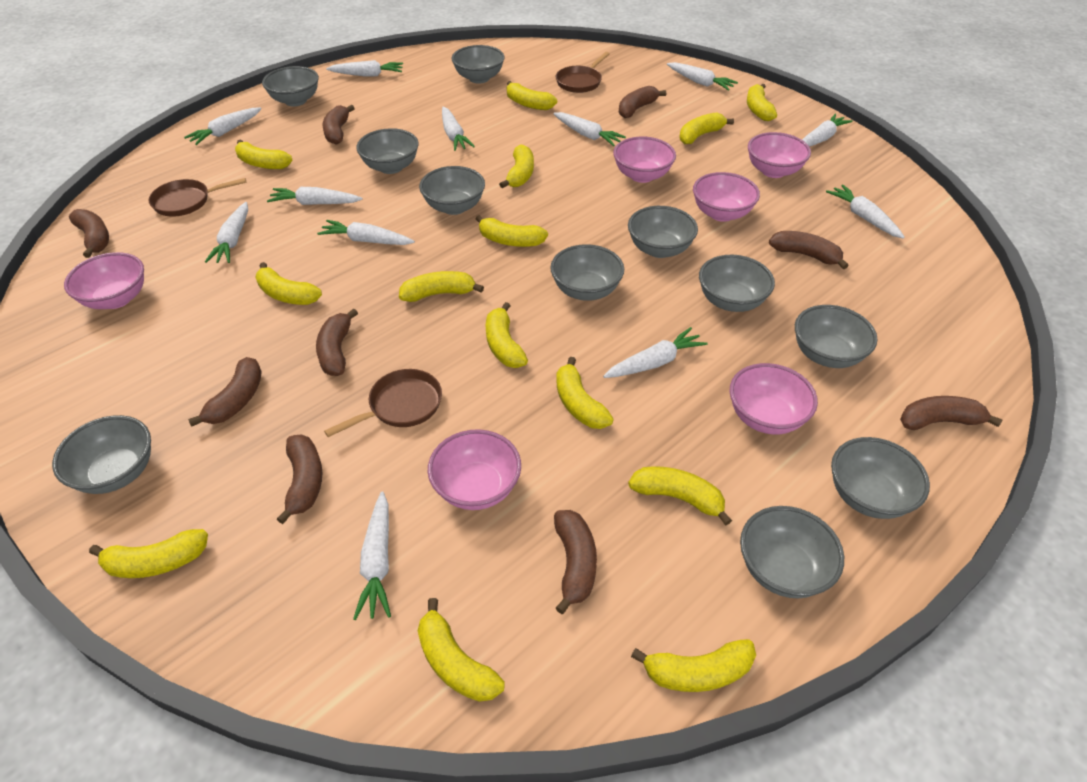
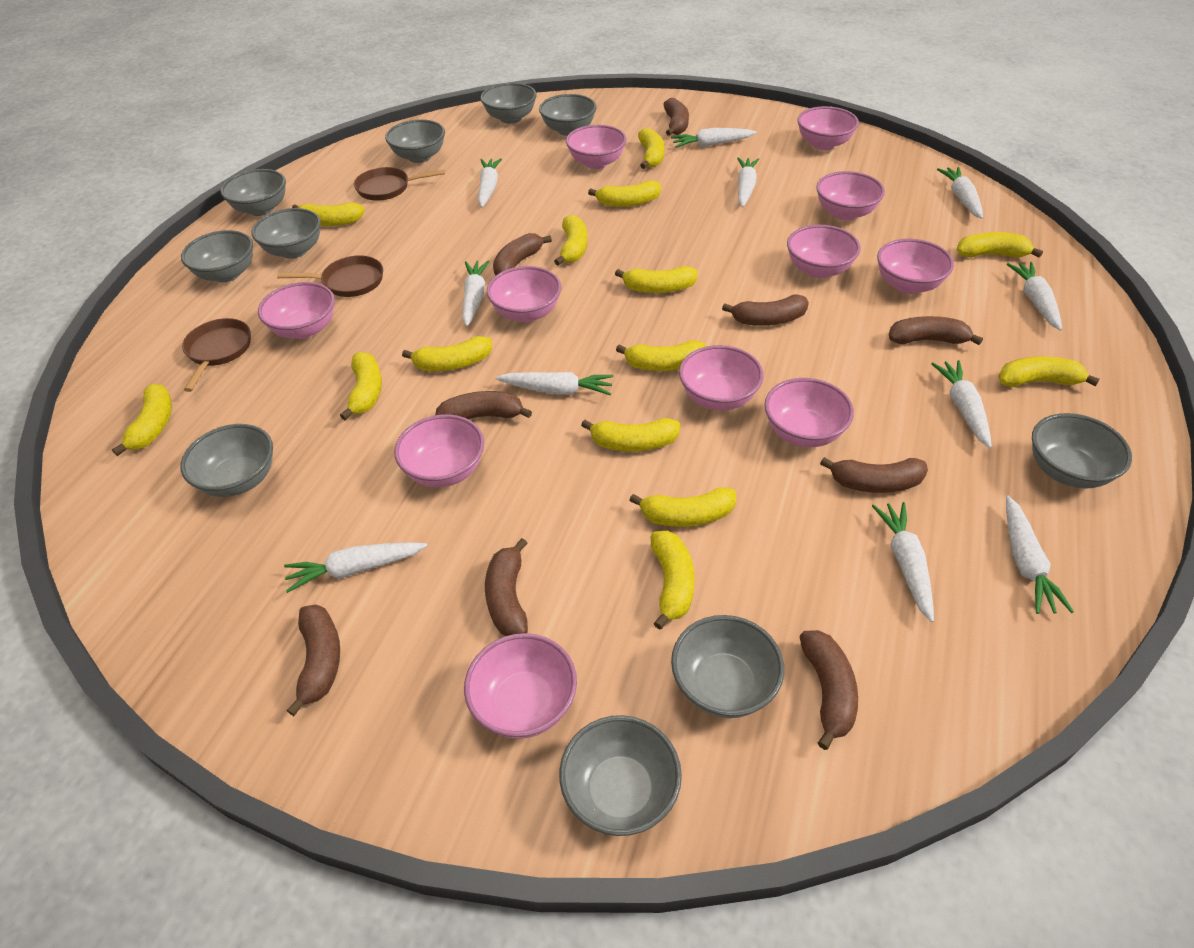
grey bowl: [52,415,151,494] [262,66,319,106] [356,128,419,174] [419,166,485,215] [451,45,505,83] [550,244,624,301] [628,206,698,258] [699,255,775,312] [740,506,844,598] [795,305,878,368] [831,437,930,519] = 11 -> [180,424,273,497] [181,230,253,282] [220,169,286,216] [252,208,321,259] [385,119,445,163] [480,83,537,124] [539,94,597,136] [559,715,682,836] [671,615,784,718] [1032,413,1132,489] = 10
pink bowl: [64,252,144,309] [428,429,521,510] [613,137,676,183] [693,172,760,222] [729,363,818,434] [748,132,811,178] = 6 -> [258,282,335,339] [394,414,484,487] [464,633,577,739] [487,266,561,322] [566,125,627,169] [679,345,764,411] [764,378,854,447] [787,225,861,278] [797,106,859,150] [816,171,885,221] [877,239,954,294] = 11
white carrot: [184,107,262,145] [205,202,248,263] [267,187,363,205] [317,220,415,245] [326,60,403,77] [353,491,391,620] [442,107,475,151] [554,112,626,146] [603,327,708,378] [667,62,738,91] [802,114,853,147] [826,185,905,239] = 12 -> [284,542,427,593] [462,260,490,326] [478,158,502,207] [496,372,614,395] [671,128,757,148] [737,157,759,207] [872,502,934,622] [931,360,992,448] [937,167,983,219] [1006,495,1074,614] [1007,262,1062,331] = 11

